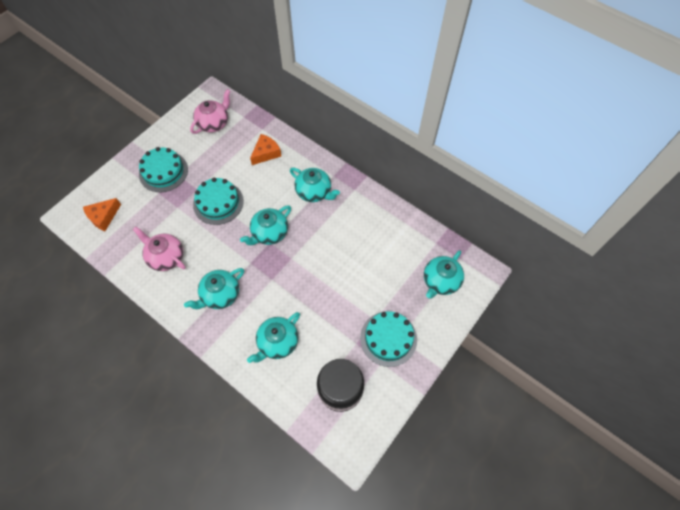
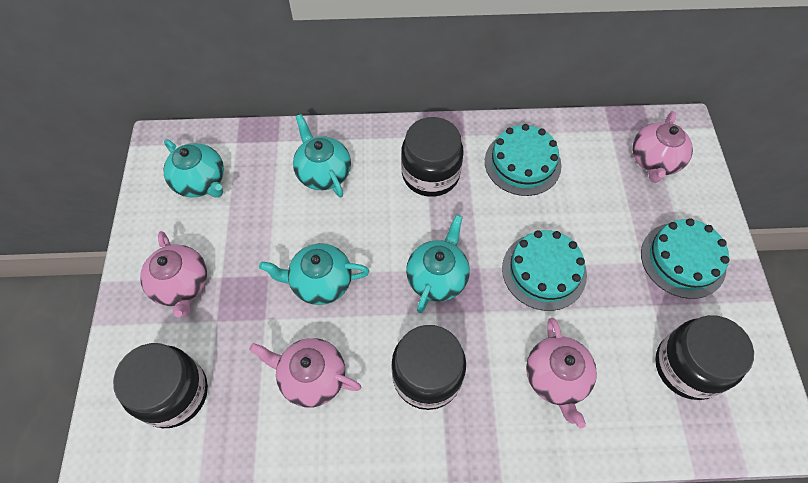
black jar: [317,359,364,412] = 1 -> [113,343,208,428] [391,325,466,410] [401,117,464,197] [655,315,754,400] = 4
orange cheese: [83,198,121,231] [250,134,281,165] = 2 -> none = 0
pink teapot: [133,227,186,271] [190,89,230,134] = 2 -> [140,231,207,317] [249,338,361,408] [526,318,597,429] [632,111,693,183] = 4
turquoise teapot: [184,268,244,309] [240,205,291,245] [247,312,300,363] [290,168,340,202] [424,250,464,299] = 5 -> [163,139,224,197] [259,243,369,305] [293,114,351,197] [406,215,470,313] = 4

